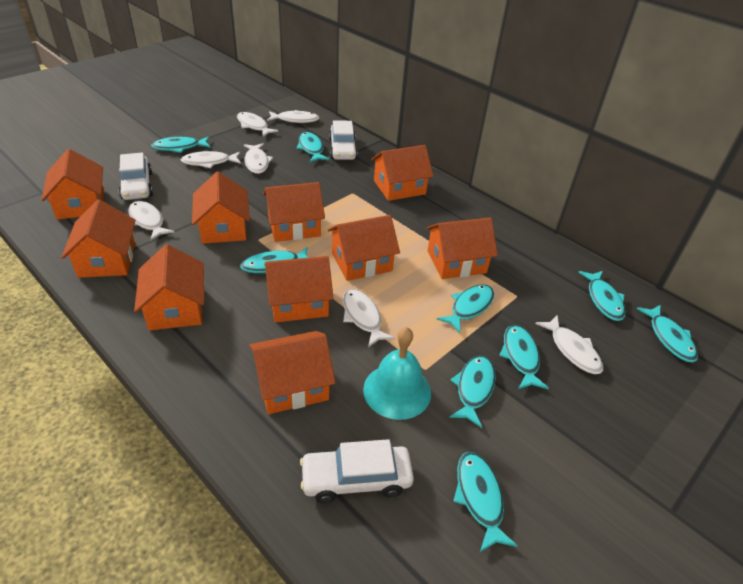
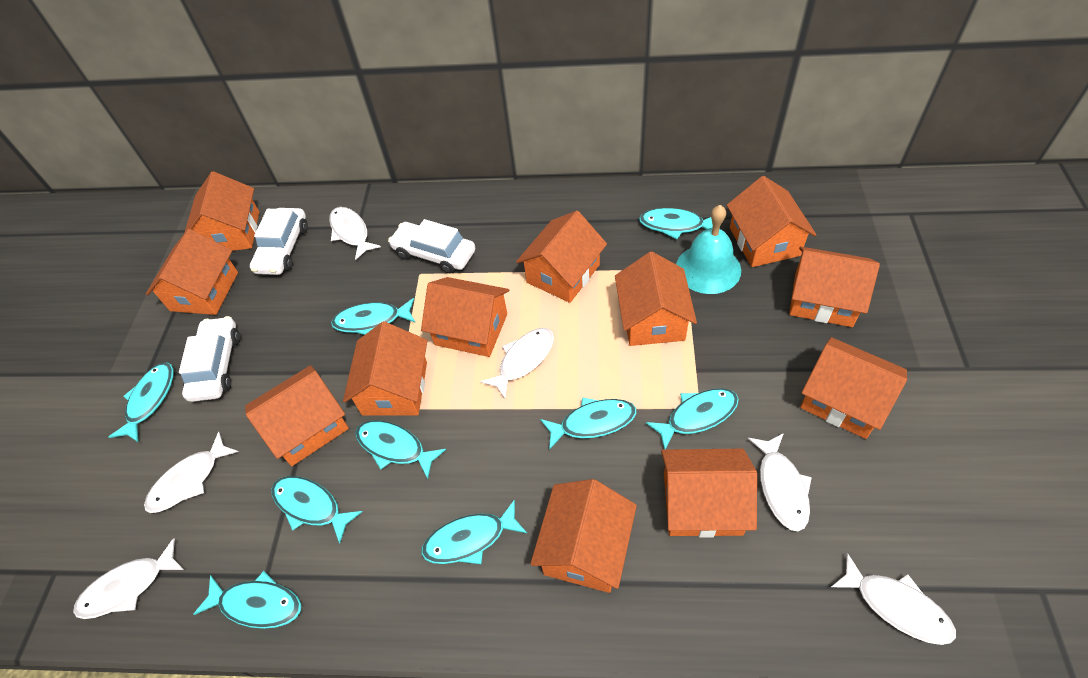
orange house: [42,149,104,220] [61,200,136,278] [134,244,204,331] [192,172,250,244] [249,331,336,414] [263,182,325,242] [264,256,334,323] [328,215,400,281] [371,145,433,201] [426,218,498,279] = 10 -> [146,229,238,315] [185,171,259,251] [245,365,349,466] [343,322,427,416] [421,277,509,357] [516,211,607,303] [530,479,637,593] [615,252,697,346] [661,448,757,538] [727,176,816,267] [789,246,880,327] [800,337,907,439] = 12
white fish: [128,201,175,241] [181,151,241,168] [237,112,279,137] [244,143,273,174] [267,110,319,123] [343,289,395,347] [535,316,603,374] = 7 -> [73,538,184,619] [144,432,238,513] [329,207,381,260] [480,328,554,399] [748,433,812,531] [831,553,956,645] = 6

